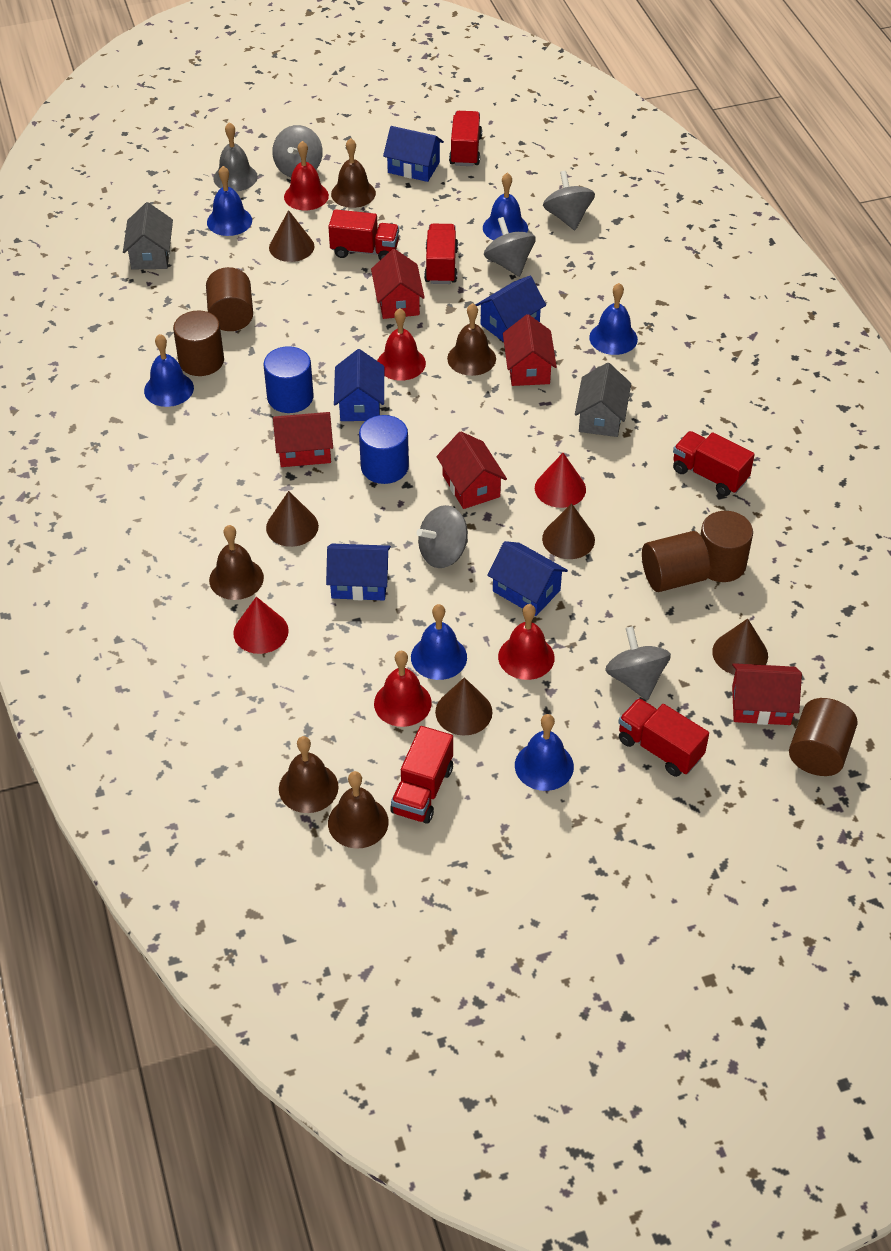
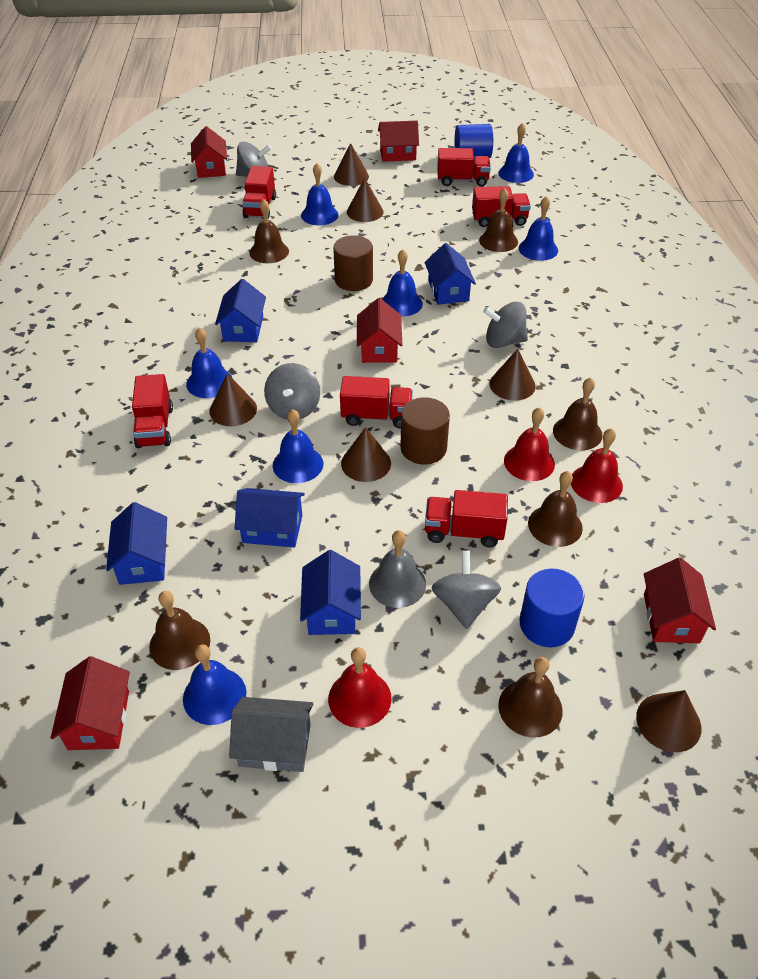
blue bell: [144,334,194,407] [207,166,252,236] [411,604,467,680] [483,173,528,240] [515,714,574,791] [589,283,638,355] = 6 -> [183,644,247,725] [186,327,233,398] [273,409,324,483] [301,163,339,225] [382,249,423,317] [498,123,534,183] [519,196,558,261] = 7
brown bell: [209,525,264,600] [279,736,339,813] [328,771,389,849] [331,138,376,208] [447,303,496,376] = 5 -> [149,591,210,670] [249,199,289,263] [479,188,518,252] [498,657,563,738] [528,471,583,547] [553,377,603,450] = 6
brown cone: [266,491,319,547] [269,210,314,262] [435,677,493,736] [542,503,595,559] [712,619,768,675] = 5 -> [210,374,257,426] [334,143,369,186] [341,427,391,482] [347,178,384,222] [489,349,536,401] [636,690,701,752] = 6
brown cylinder: [173,311,224,376] [206,267,253,331] [642,531,710,592] [700,511,753,582] [789,698,858,776] = 5 -> [333,235,373,291] [400,397,450,465] = 2
grey house: [123,202,173,269] [575,363,631,437] = 2 -> [229,697,313,772] = 1
grey spinning top: [272,125,323,177] [417,505,468,568] [484,217,536,277] [543,171,595,230] [605,626,671,700] = 5 -> [236,142,271,177] [264,363,320,420] [432,550,501,629] [483,302,528,348] = 4
red bell: [284,141,329,210] [374,651,432,727] [378,308,426,381] [498,604,555,680] = 4 -> [328,647,392,728] [504,407,555,481] [571,428,623,503] = 3
red cone: [233,597,289,654] [535,453,586,508] = 2 -> none = 0

